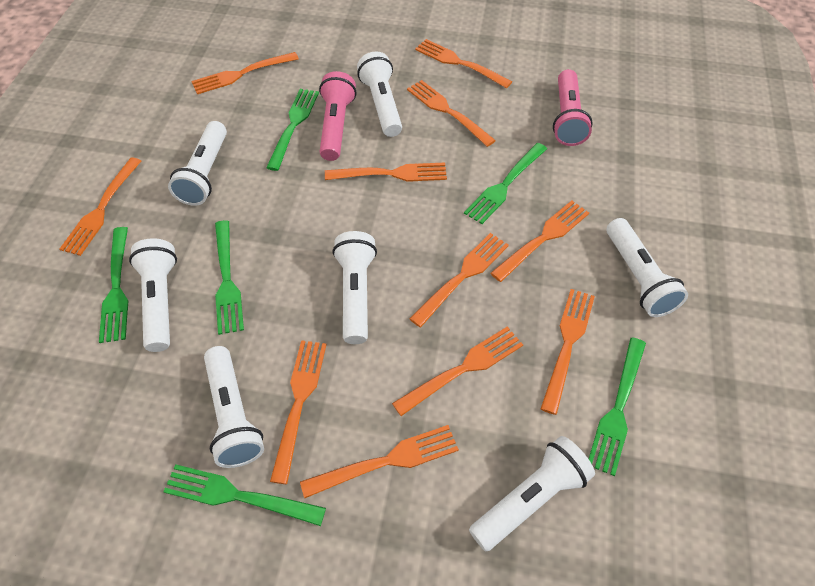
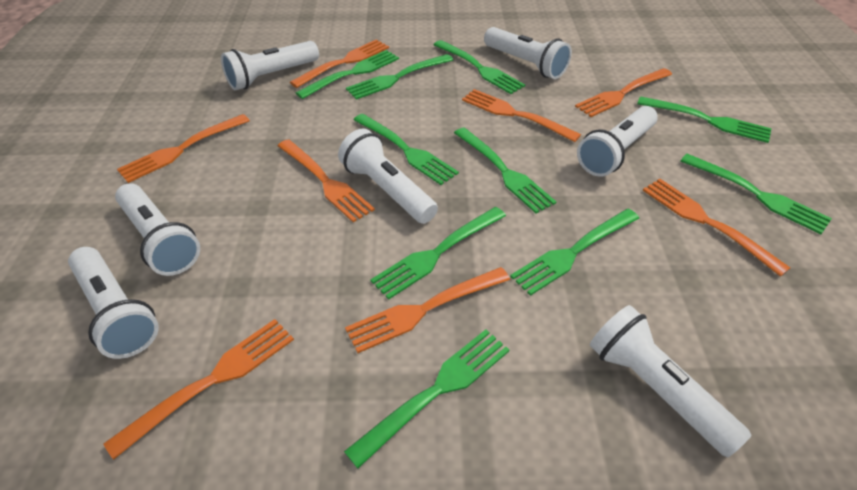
green fork: [99,227,128,343] [163,464,326,526] [215,220,244,335] [266,89,319,171] [464,143,547,224] [589,337,646,476] = 6 -> [296,50,399,99] [344,329,509,468] [346,54,453,100] [353,114,459,185] [370,207,506,299] [433,40,525,94] [454,127,556,213] [510,209,639,296] [637,96,772,143] [681,154,832,234] = 10
orange fork: [60,157,141,256] [191,52,299,94] [270,340,327,484] [300,425,459,498] [325,162,447,182] [392,326,523,416] [407,80,496,147] [409,233,509,327] [415,39,512,88] [491,201,589,282] [541,289,595,415] = 11 -> [104,319,294,460] [117,114,250,183] [278,139,375,222] [290,39,389,88] [345,267,510,353] [462,89,581,142] [575,68,672,117] [643,179,790,277] = 8
pink flashlight: [319,71,356,161] [553,69,593,146] = 2 -> none = 0

